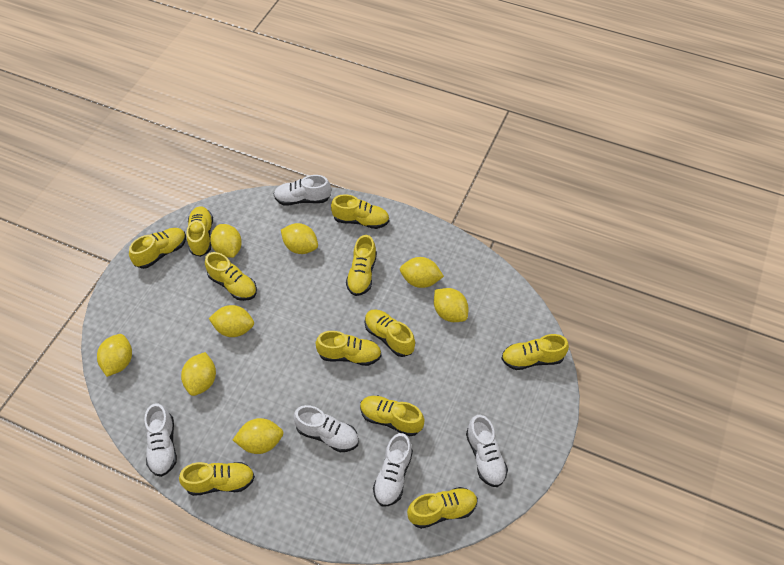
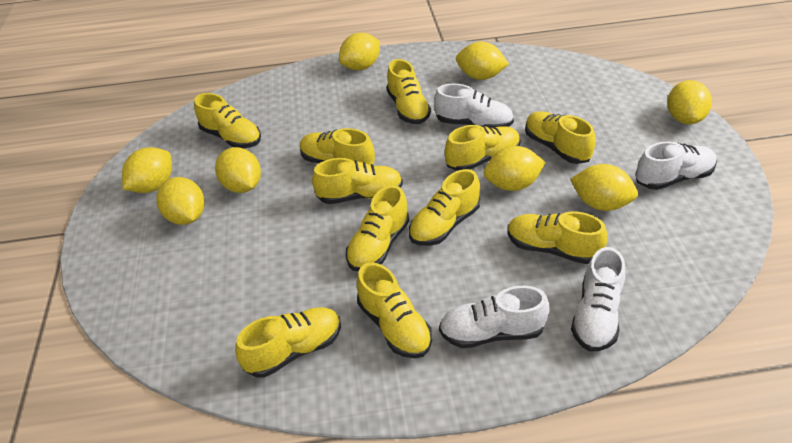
white shoe: [144,403,177,477] [274,175,331,205] [293,405,359,452] [373,433,413,506] [466,415,508,487] = 5 -> [434,84,514,128] [439,286,550,348] [571,247,625,351] [635,141,717,190] = 4

